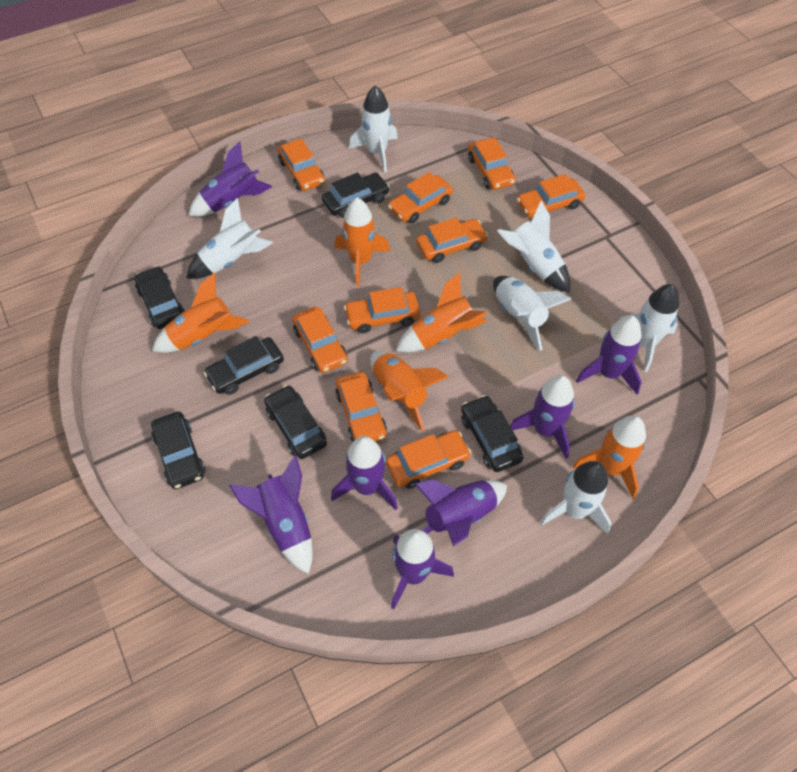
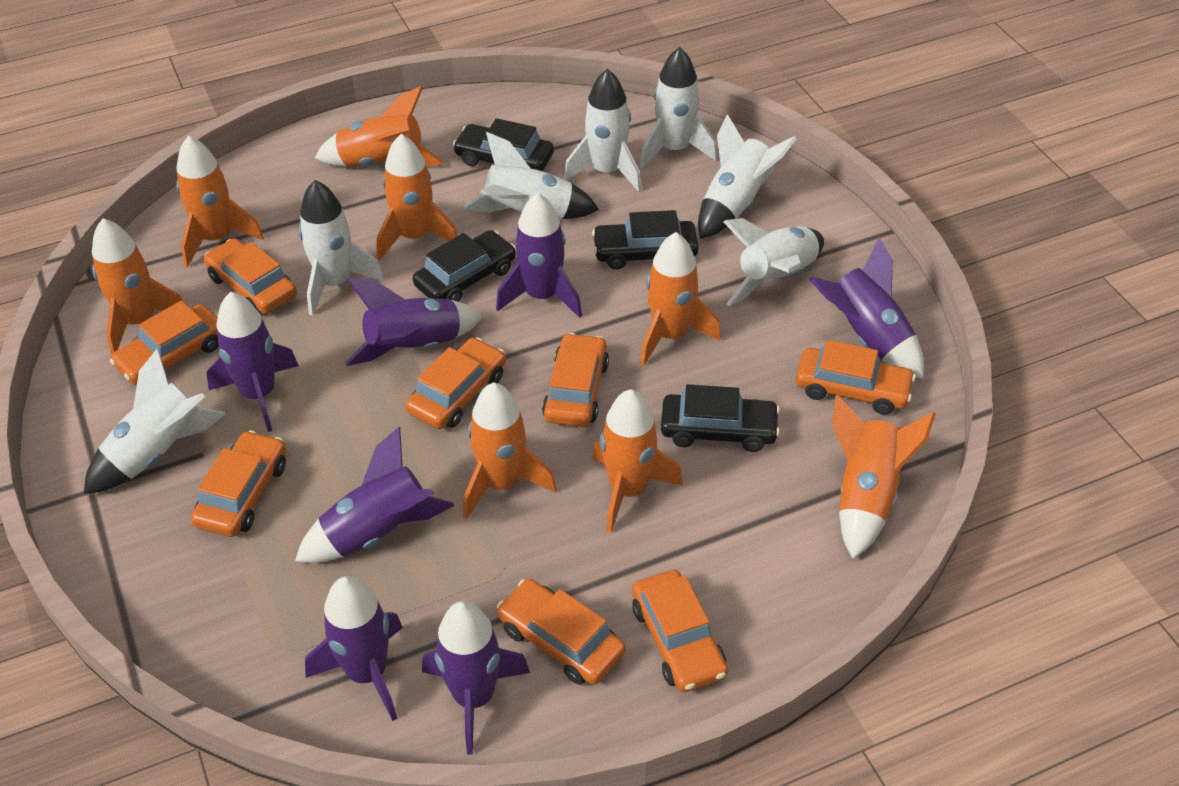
black car: [134,266,185,329] [151,412,205,489] [204,336,284,395] [264,385,327,459] [322,172,390,218] [461,395,524,472] = 6 -> [413,230,516,302] [453,118,554,171] [592,210,699,270] [661,384,780,452] = 4
orange car: [277,138,325,191] [292,306,348,373] [335,372,387,441] [344,287,420,333] [386,430,471,489] [388,172,453,223] [416,218,488,263] [468,137,516,190] [517,174,585,218] = 9 -> [110,300,219,385] [191,430,286,537] [204,238,297,314] [406,337,506,429] [497,579,626,685] [542,333,609,427] [632,570,728,692] [796,340,916,415] = 8
orange rocket: [152,273,250,353] [335,198,390,286] [371,351,448,431] [396,272,487,352] [573,416,646,499] = 5 -> [92,218,184,355] [176,136,264,267] [315,86,443,167] [376,134,457,260] [463,382,557,519] [592,389,683,533] [640,232,721,366] [833,395,936,559] = 8
white rocket: [187,198,273,279] [349,85,398,172] [493,276,572,351] [497,201,570,293] [540,461,611,535] [619,284,679,372] = 6 -> [84,349,226,494] [298,180,384,315] [464,132,599,219] [564,69,642,192] [640,47,717,168] [698,114,797,239] [723,218,824,306] = 7

